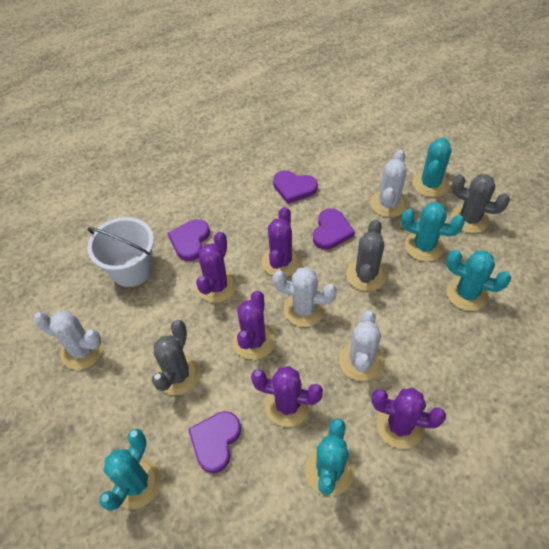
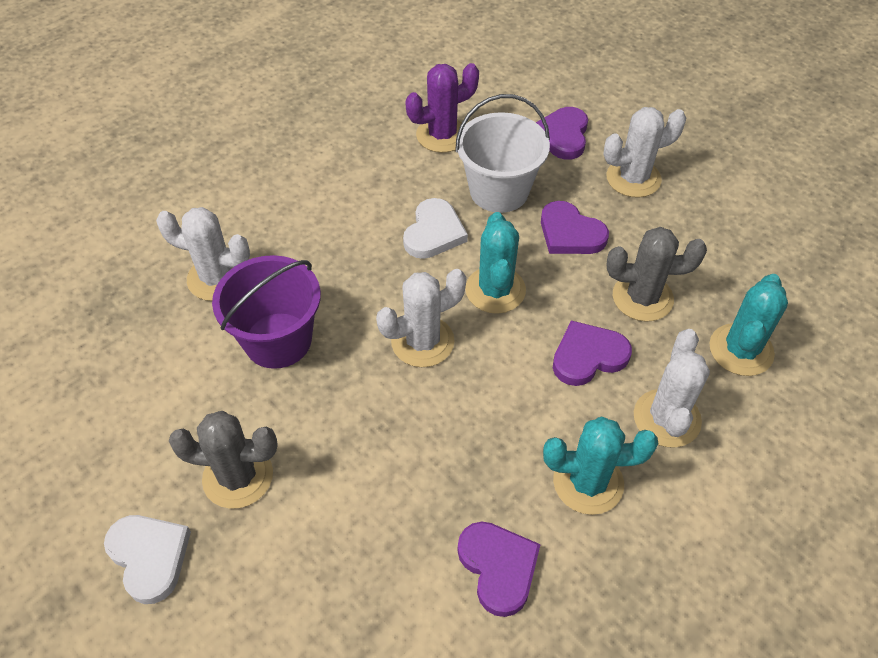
grey cactus: [152,320,200,395] [346,220,386,291] [451,174,510,233] = 3 -> [169,411,278,509] [607,227,707,322] = 2
purple bucket: none = 0 -> [212,255,321,369] = 1
purple cactus: [196,232,237,303] [233,291,276,360] [251,366,323,427] [262,207,301,277] [372,388,446,449] = 5 -> [405,63,479,153] = 1
turquoise cactus: [99,429,161,511] [305,418,355,496] [401,202,465,262] [413,137,452,197] [446,250,511,311] = 5 -> [465,212,526,314] [543,416,658,515] [710,274,788,376] = 3
white heart: none = 0 -> [104,515,191,604] [403,198,468,259] = 2

